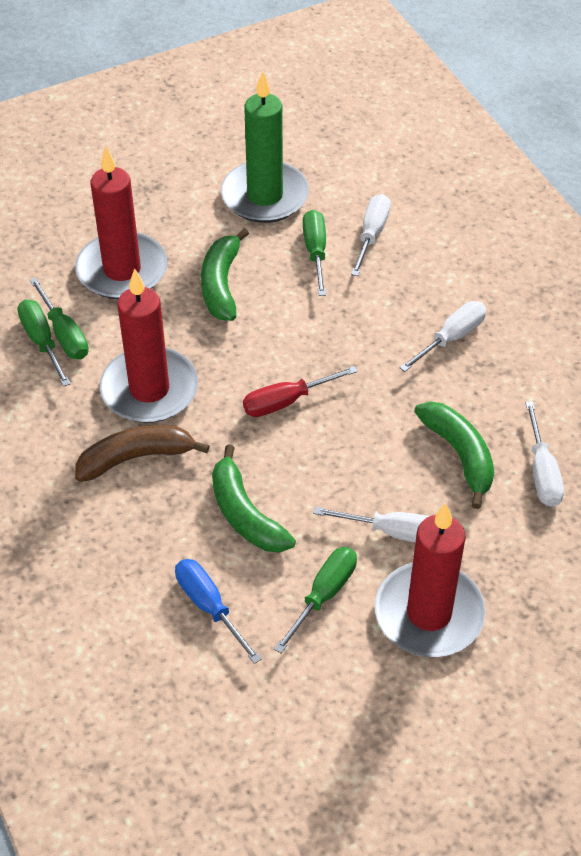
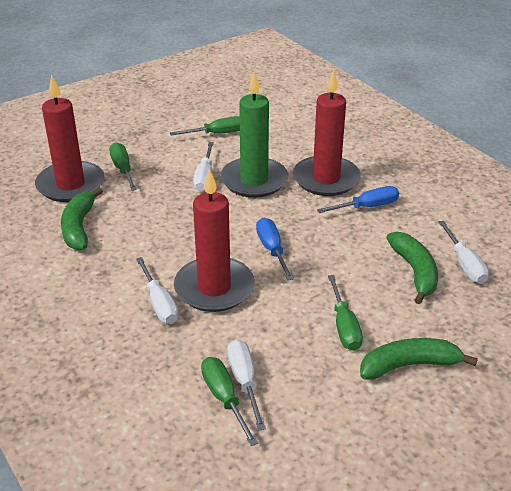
blue screwdriver: [175,559,261,664] = 1 -> [256,218,294,280] [317,186,399,213] = 2
brown banana: [75,425,210,482] = 1 -> none = 0
red screwdriver: [243,366,358,417] = 1 -> none = 0

